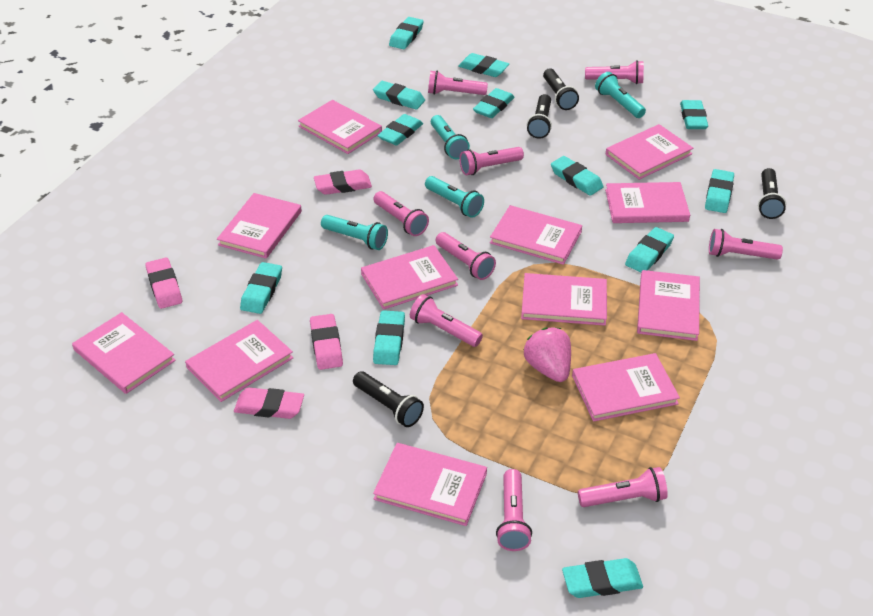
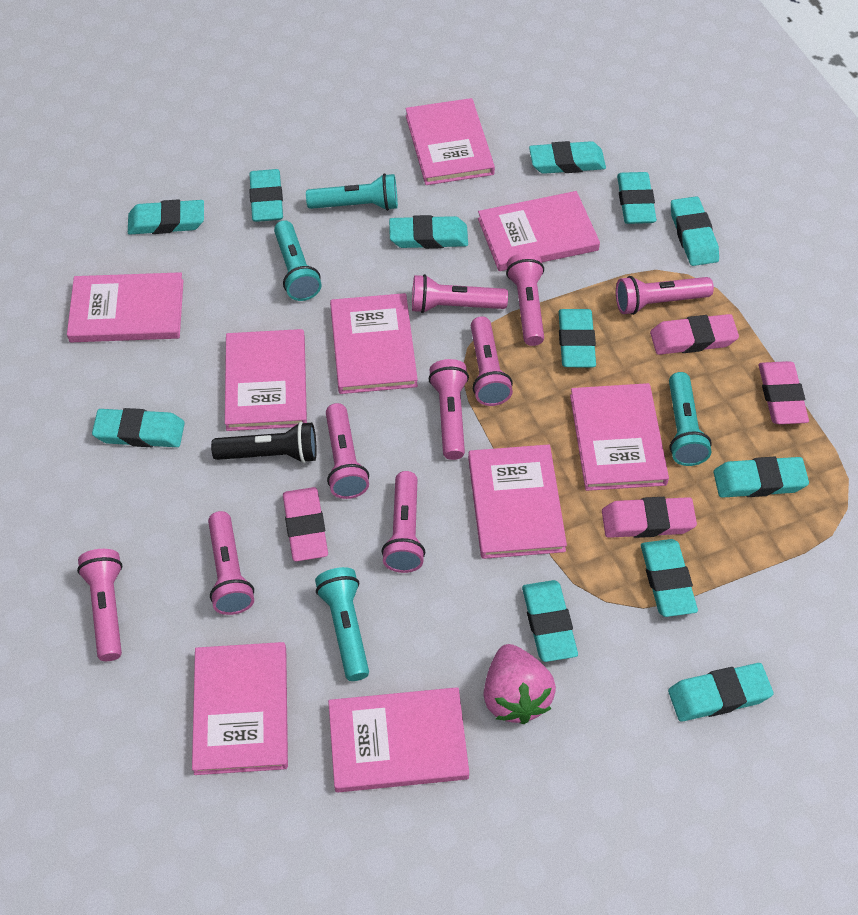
black flashlight: [353,371,424,427] [527,94,552,139] [543,68,579,110] [758,168,786,219] = 4 -> [211,422,317,463] = 1
pink book: [72,312,176,394] [185,320,294,402] [217,193,302,259] [298,100,382,154] [361,245,458,310] [373,443,487,526] [490,205,582,265] [521,273,607,326] [572,353,680,422] [605,182,690,223] [606,124,693,180] [637,270,700,341] = 12 -> [67,272,184,342] [192,642,288,775] [225,329,307,431] [328,687,469,792] [330,293,418,394] [406,98,495,185] [468,444,567,559] [478,191,600,271] [570,383,669,491] = 9

